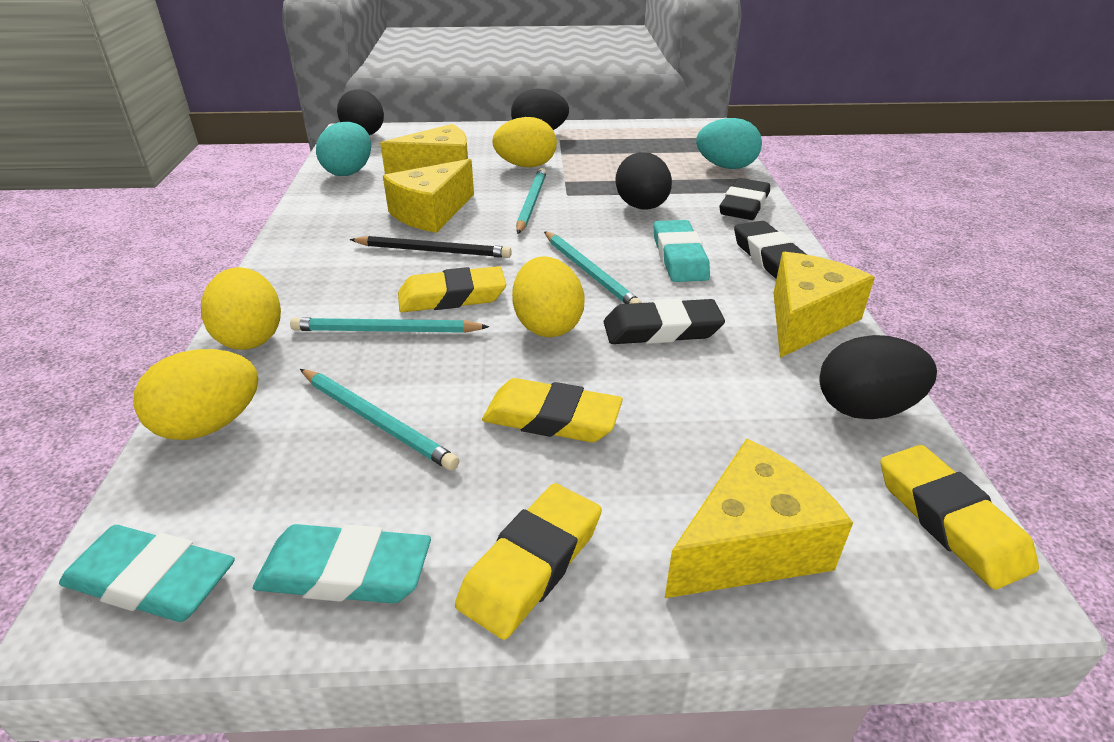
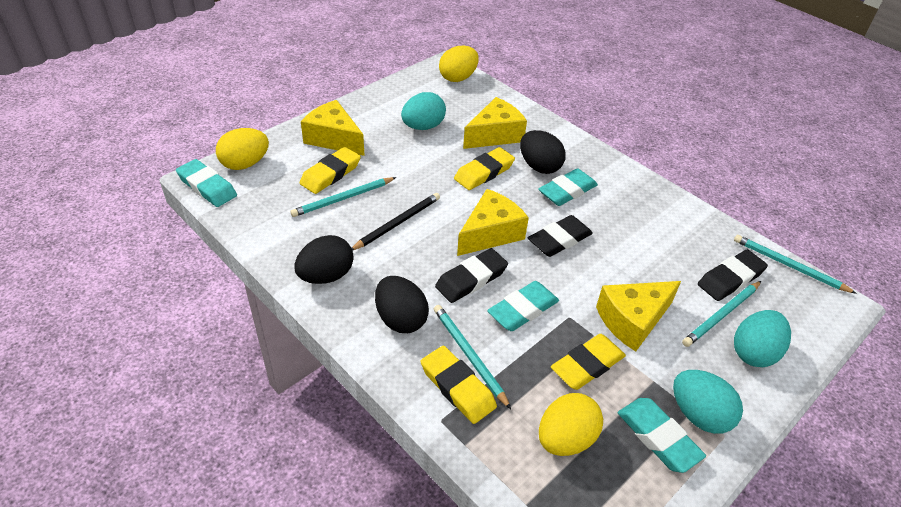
black egg: [337,89,384,135] [511,88,569,130] [616,152,672,210] [819,335,937,419] = 4 -> [295,235,354,284] [375,276,429,333] [520,130,566,174] = 3
turquoise egg: [316,122,371,176] [696,118,762,169] = 2 -> [401,92,446,130] [673,370,743,434] [734,310,791,367] = 3
turquoise eraser: [59,525,235,622] [253,524,431,604] [654,220,710,282] = 3 -> [176,159,237,207] [487,281,559,331] [538,168,598,206] [618,398,706,473] = 4
yellow egg: [133,349,258,440] [201,267,281,350] [492,117,557,167] [512,257,584,337] = 4 -> [216,128,269,170] [439,46,479,82] [539,393,603,456] = 3

